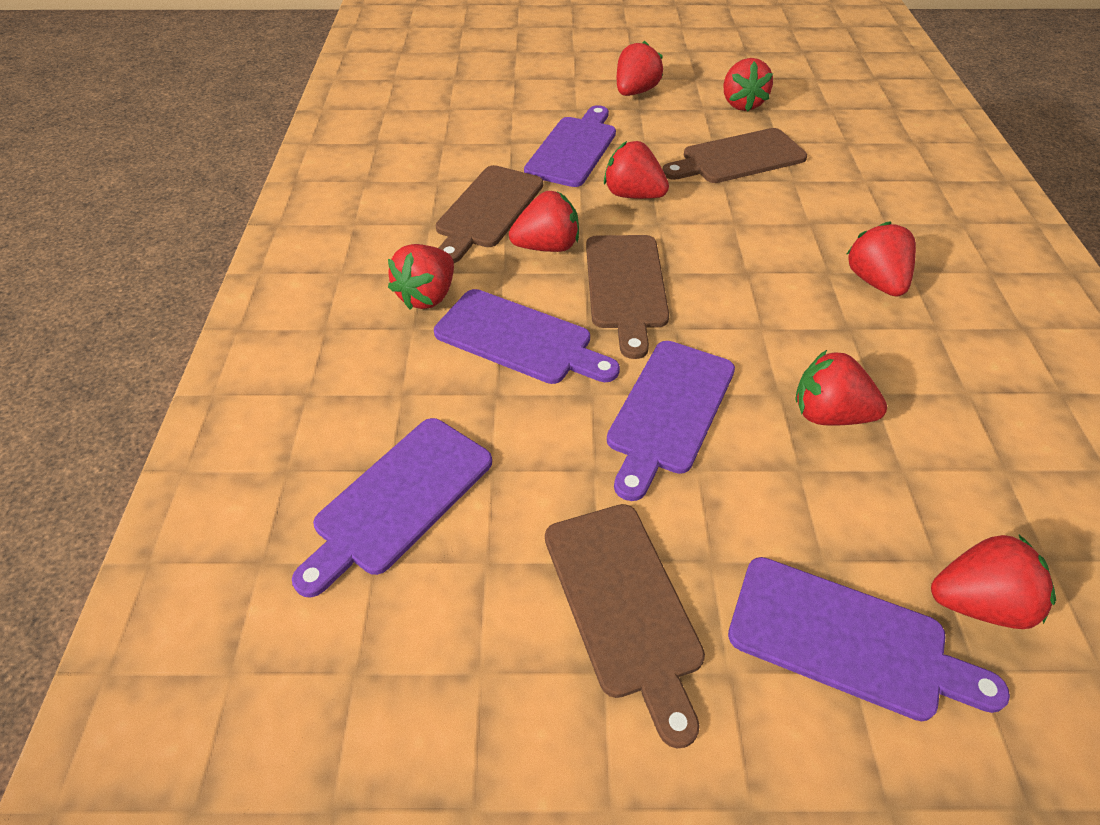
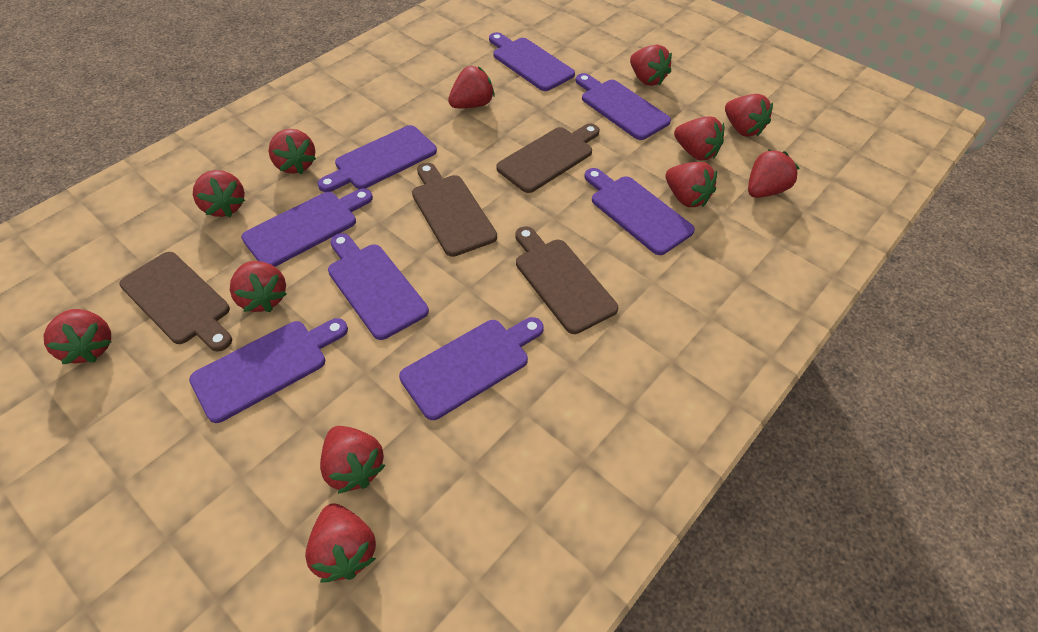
purple cutting board: [292,418,492,597] [434,289,620,384] [524,105,616,187] [607,341,735,501] [728,557,1010,721] = 5 -> [189,318,348,423] [241,189,373,267] [317,125,437,192] [328,233,429,340] [399,317,544,420] [489,32,575,91] [576,73,671,140] [584,168,695,255] = 8
red strawberry: [388,244,454,310] [509,191,579,252] [604,141,669,199] [617,41,663,96] [724,58,773,112] [795,350,887,425] [847,222,916,297] [931,535,1056,629] = 8 -> [43,309,111,364] [193,170,245,217] [230,261,287,312] [268,129,316,174] [305,503,376,583] [320,426,386,494] [448,66,495,108] [630,44,672,86] [665,162,717,207] [674,117,724,161] [725,94,773,137] [748,149,800,198] = 12

